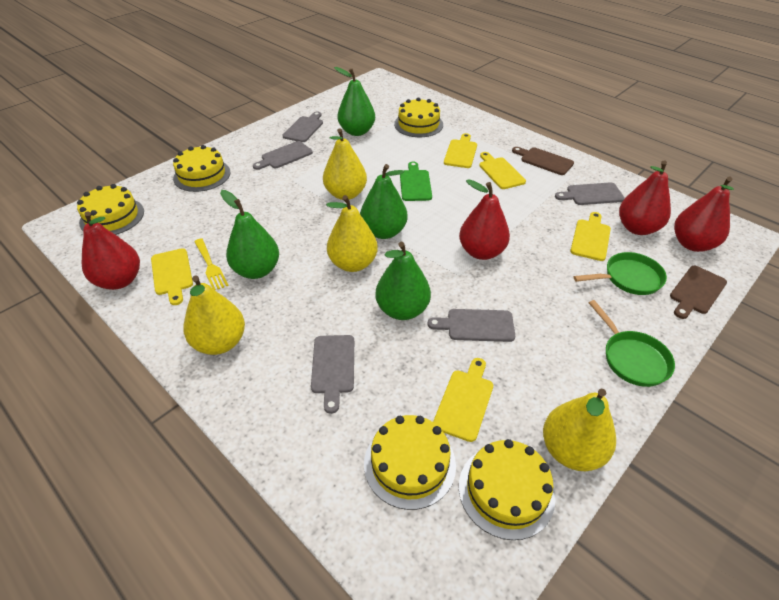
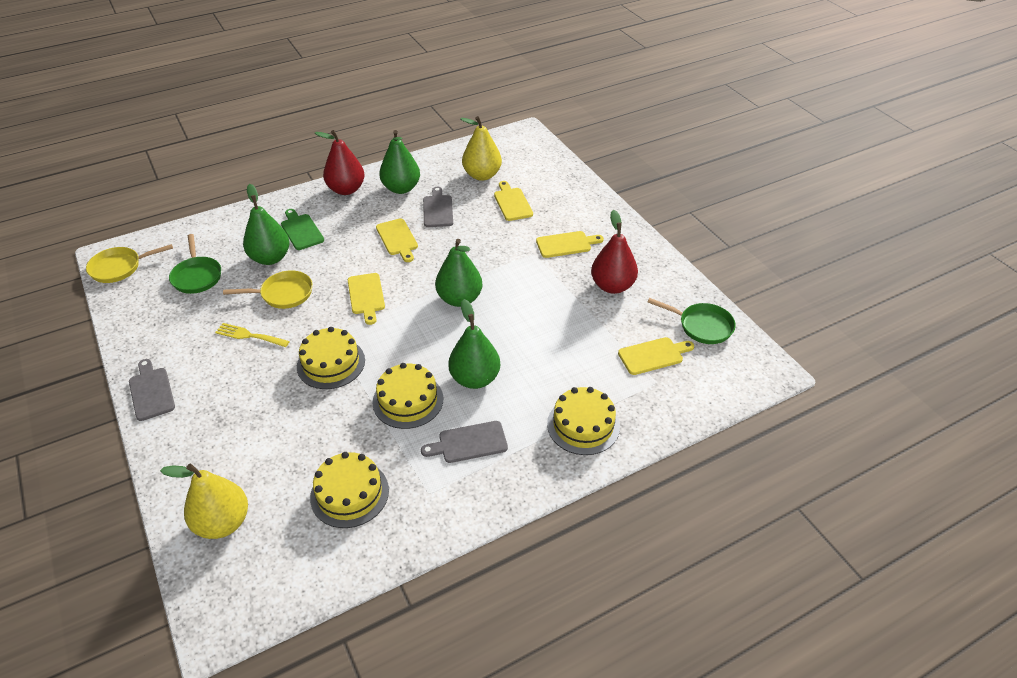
brown cutting board: [512,147,574,175] [670,266,727,319] = 2 -> none = 0
grey cutting board: [253,141,313,170] [282,112,323,142] [311,335,354,414] [427,309,515,342] [555,182,625,205] = 5 -> [129,359,175,421] [421,421,508,463] [423,187,453,227] = 3
red pear: [82,211,140,290] [459,179,510,260] [619,160,671,235] [674,177,734,252] = 4 -> [315,130,365,195] [591,210,638,294] = 2
yellow cake: [77,184,144,235] [173,145,231,192] [364,415,456,510] [394,98,443,137] [459,439,555,540] = 5 -> [297,327,365,389] [310,452,389,528] [373,363,443,429] [547,387,620,455] = 4
yellow pan: none = 0 -> [86,244,173,283] [223,270,313,309] = 2
yellow pear: [183,275,245,355] [323,128,367,200] [326,195,378,272] [543,389,616,471] = 4 -> [160,464,248,539] [460,116,502,181] = 2

